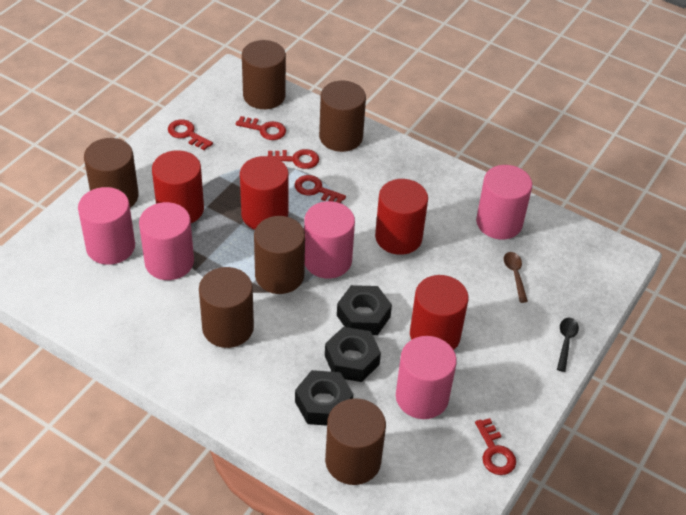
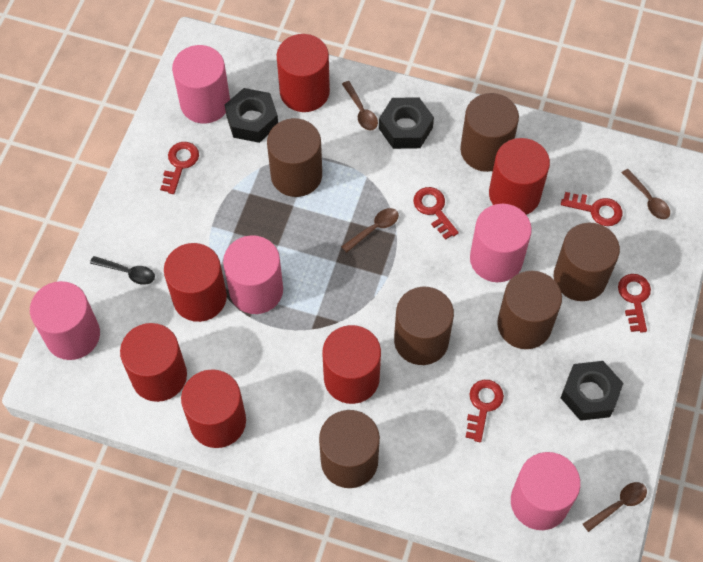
brown spoon: [504,252,528,303] = 1 -> [341,208,399,253] [342,81,378,131] [583,482,647,532] [622,169,670,219] = 4
red cylinder: [152,150,204,223] [240,156,289,230] [375,179,428,255] [410,275,469,350] = 4 -> [120,323,187,402] [164,243,227,322] [181,369,246,448] [277,34,330,112] [322,325,381,404] [489,138,550,215] = 6

